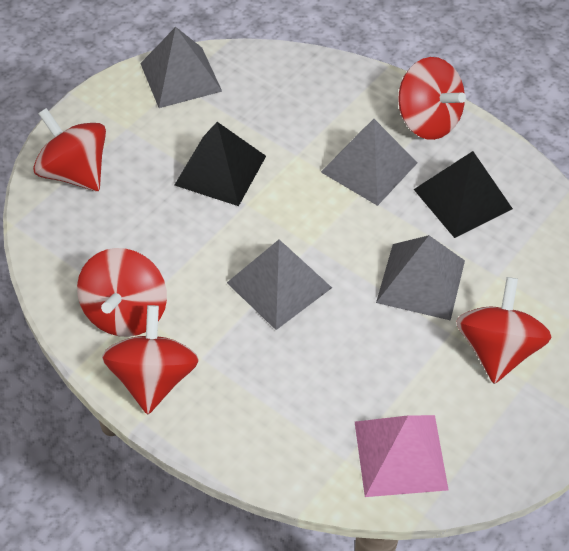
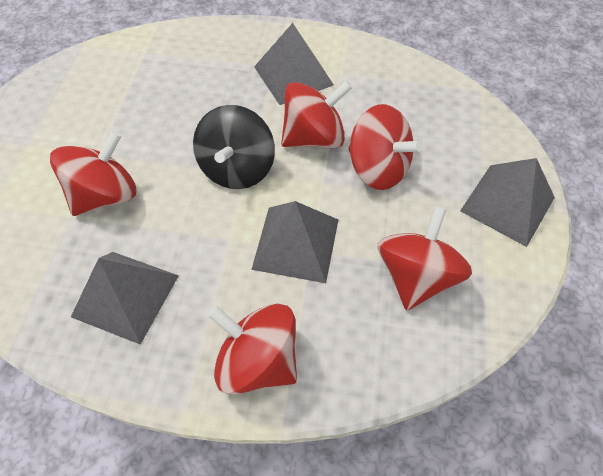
black pyramid: [175,122,266,206] [414,151,513,238] = 2 -> none = 0
black spinning top: none = 0 -> [193,105,275,189] = 1
pink pyramid: [355,415,448,497] = 1 -> none = 0

